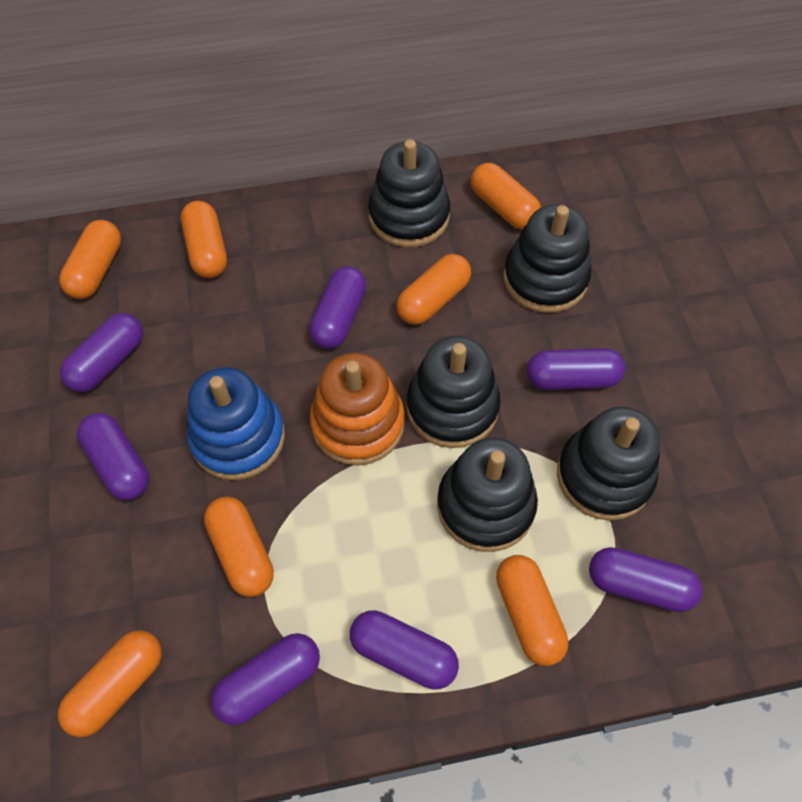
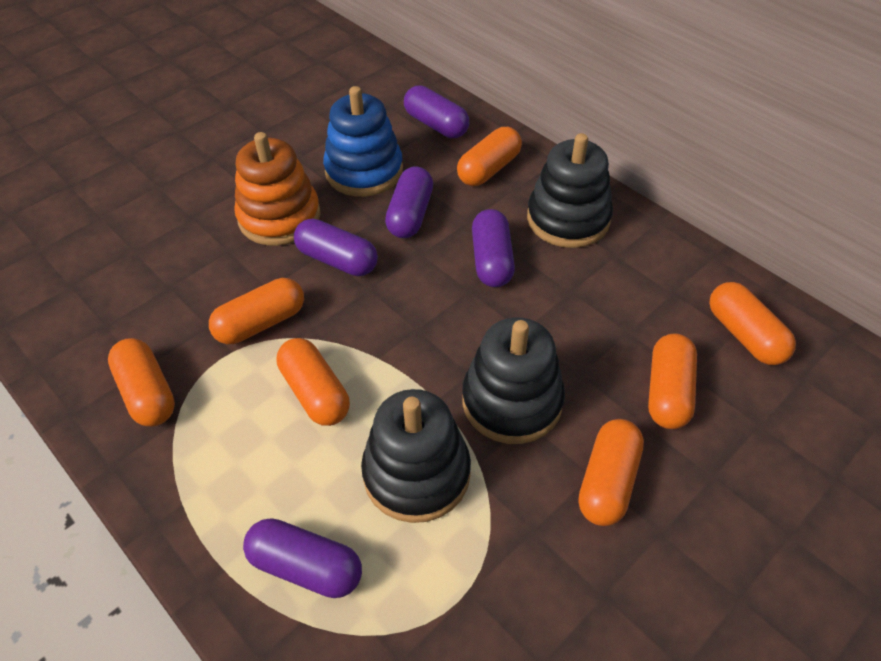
black stacking toy: [368,139,450,248] [406,336,501,448] [437,438,538,552] [503,205,591,313] [557,407,660,521] = 5 -> [361,389,471,523] [462,318,565,444] [527,133,613,248] = 3
purple capsule: [60,313,143,392] [77,413,149,500] [211,633,320,725] [309,266,366,349] [350,610,459,690] [527,348,626,390] [589,547,702,612] = 7 -> [243,518,362,598] [294,219,378,276] [385,167,433,238] [404,85,469,138] [472,209,515,287] = 5

